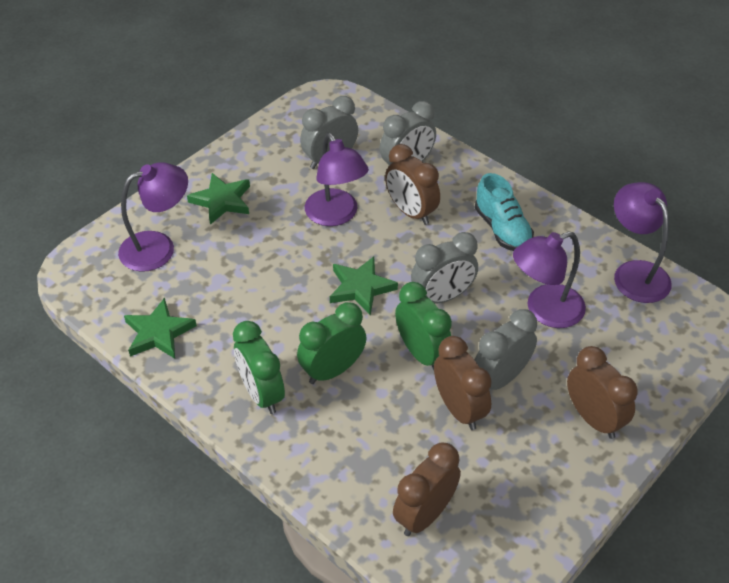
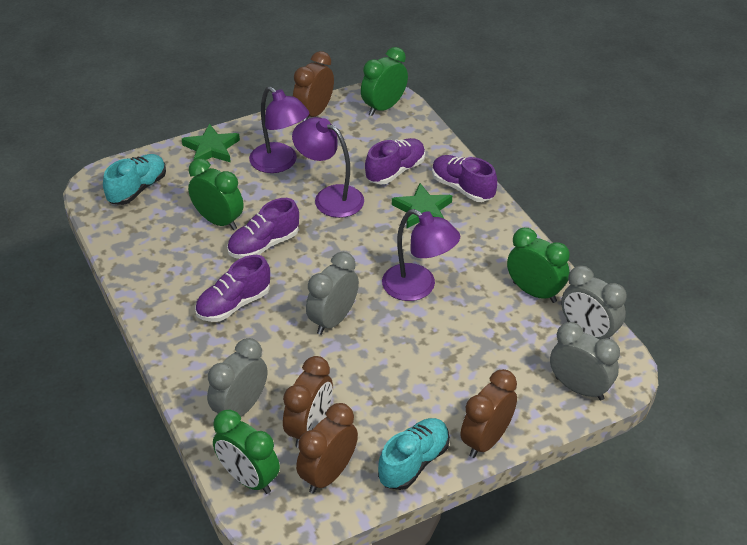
green clock: [233,321,285,414] [297,302,366,384] [395,282,452,370] = 3 -> [188,158,244,230] [213,410,280,494] [361,47,408,116] [507,228,569,303] = 4
green star: [124,298,197,359] [187,173,250,225] [330,256,398,315] = 3 -> [182,124,240,162] [392,183,452,228] = 2
purple lamp: [118,162,188,272] [305,133,369,226] [513,231,586,328] [614,182,672,303] = 4 -> [249,86,309,173] [292,117,364,218] [382,209,460,301] = 3
purple shoe: none = 0 -> [195,255,270,322] [227,198,299,259] [365,138,425,184] [432,155,497,202] = 4
turquoise shoe: [475,173,534,251] = 1 -> [103,154,166,205] [378,418,450,490] = 2

